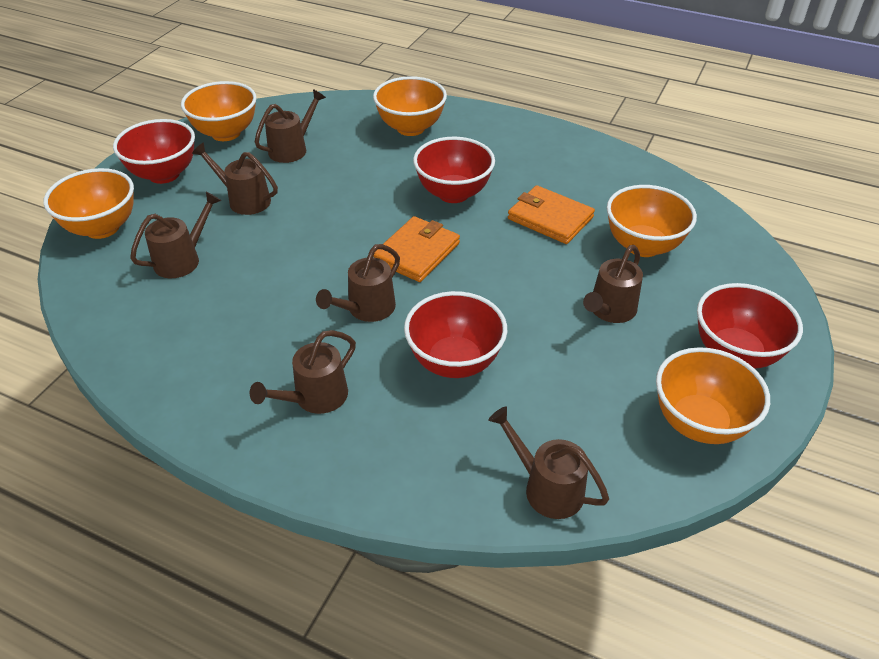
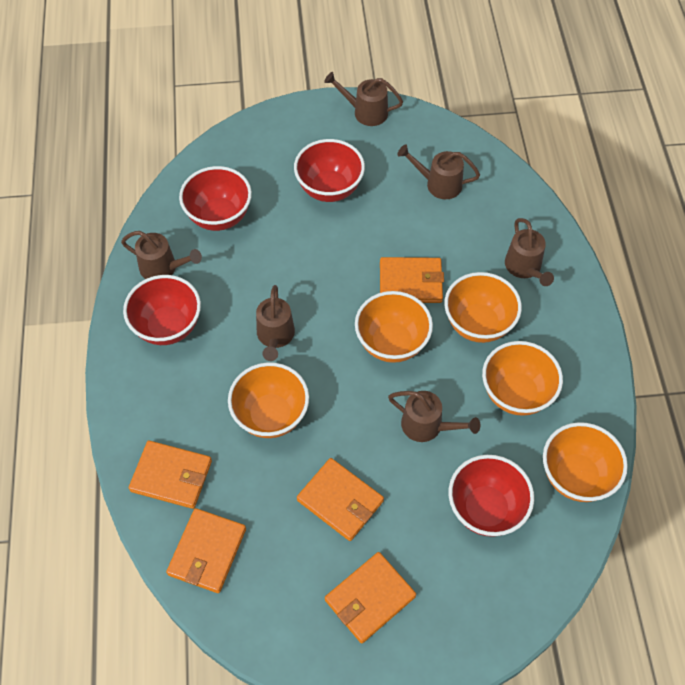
brown watering can: [130,192,221,278] [192,142,278,215] [250,330,356,414] [255,89,326,163] [316,244,400,322] [488,407,609,519] [583,245,643,323] = 7 -> [121,231,202,279] [256,285,295,361] [324,72,403,126] [388,391,480,442] [397,145,480,199] [505,218,554,286] = 6
orange wallet: [373,216,460,282] [508,185,595,244] = 2 -> [129,440,212,509] [166,508,246,593] [297,458,384,541] [325,552,416,643] [380,257,444,303] = 5

